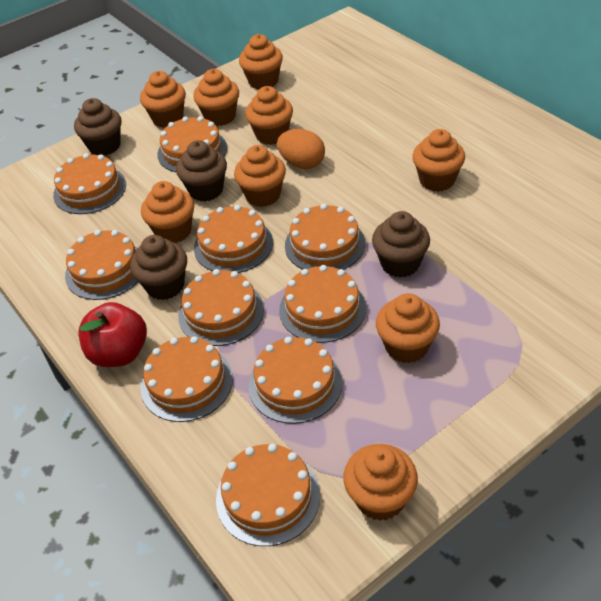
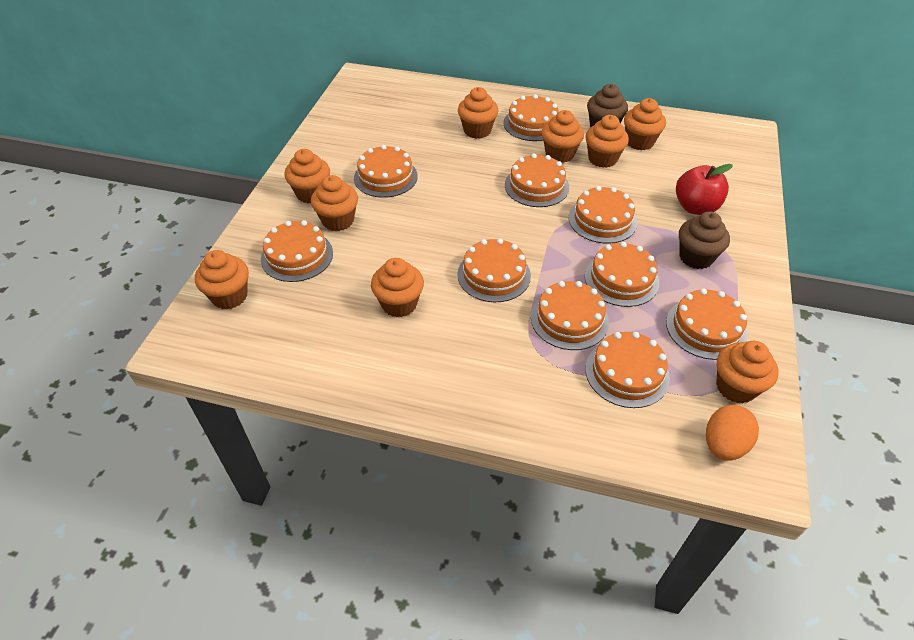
brown cupcake: [74,98,121,155] [130,235,187,300] [176,140,227,201] [372,211,430,278] = 4 -> [587,84,628,128] [679,211,730,269] = 2

